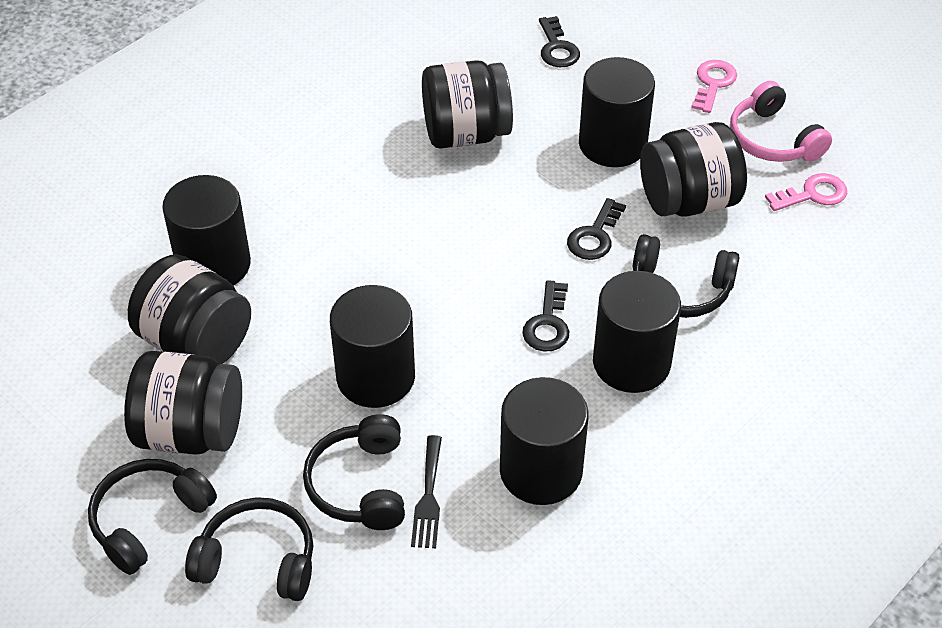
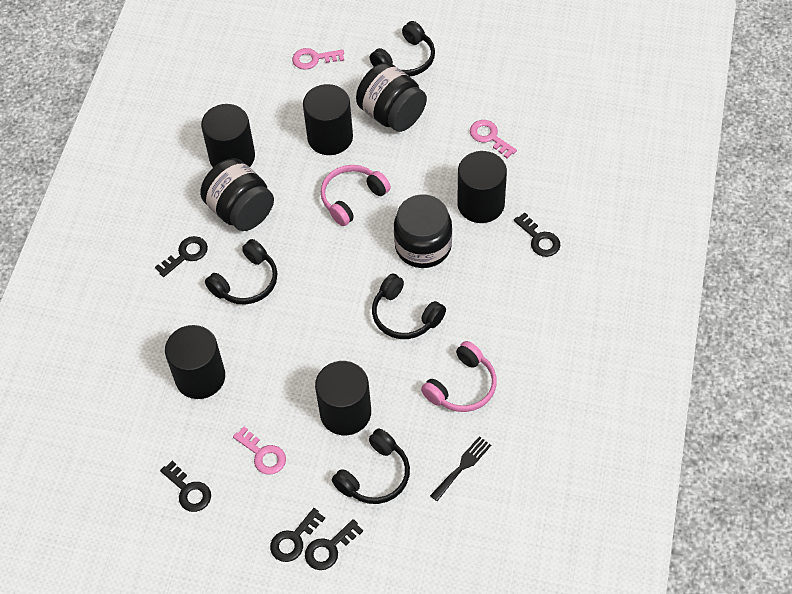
black jar: [124,351,242,455] [128,254,251,364] [422,60,513,148] [640,122,747,217] = 4 -> [200,158,274,231] [356,62,427,132] [394,194,452,268] = 3
black key: [522,280,569,352] [539,16,580,67] [567,198,626,260] = 3 -> [155,236,208,277] [160,461,211,512] [270,508,325,562] [305,519,363,570] [514,213,561,257] = 5
pink headphones: [730,81,832,162] = 1 -> [321,165,391,226] [421,341,497,412] = 2
pink key: [691,60,737,113] [765,173,847,211] = 2 -> [233,427,286,475] [292,48,344,70] [470,120,517,158] = 3

